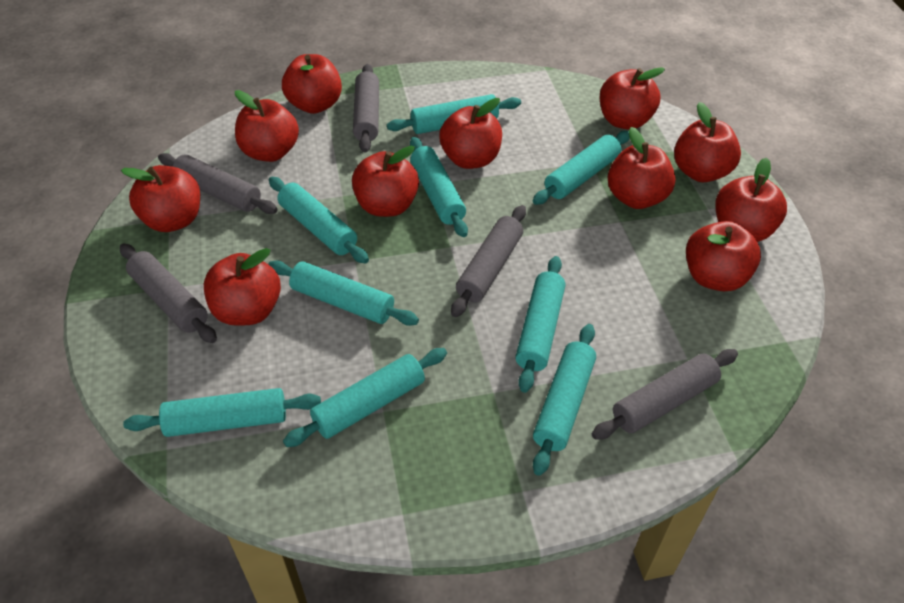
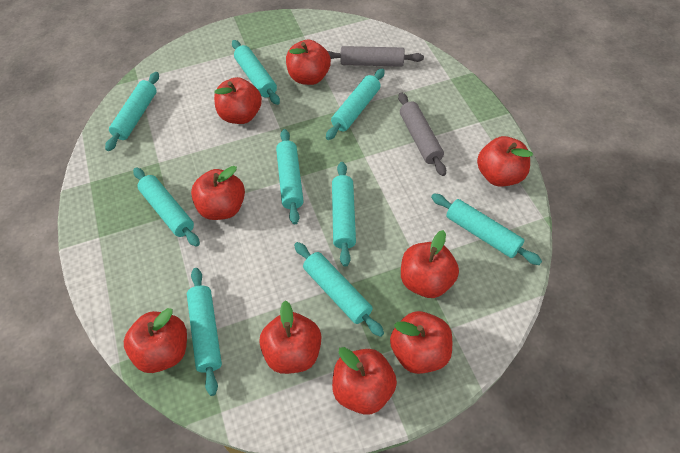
grey rolling pin: [120,243,217,343] [158,153,278,214] [353,64,379,152] [451,205,526,317] [592,349,738,440] = 5 -> [327,46,424,67] [398,92,446,176] = 2
red apple: [121,165,200,232] [204,248,281,326] [235,90,299,162] [282,54,342,114] [352,146,419,217] [439,98,502,169] [600,67,665,130] [608,127,676,209] [674,102,741,182] [686,221,761,291] [715,158,787,242] = 11 -> [124,308,187,373] [191,166,245,220] [214,77,262,124] [259,301,321,374] [286,40,331,85] [332,347,397,415] [390,311,452,374] [401,230,459,298] [477,136,533,187] = 9

